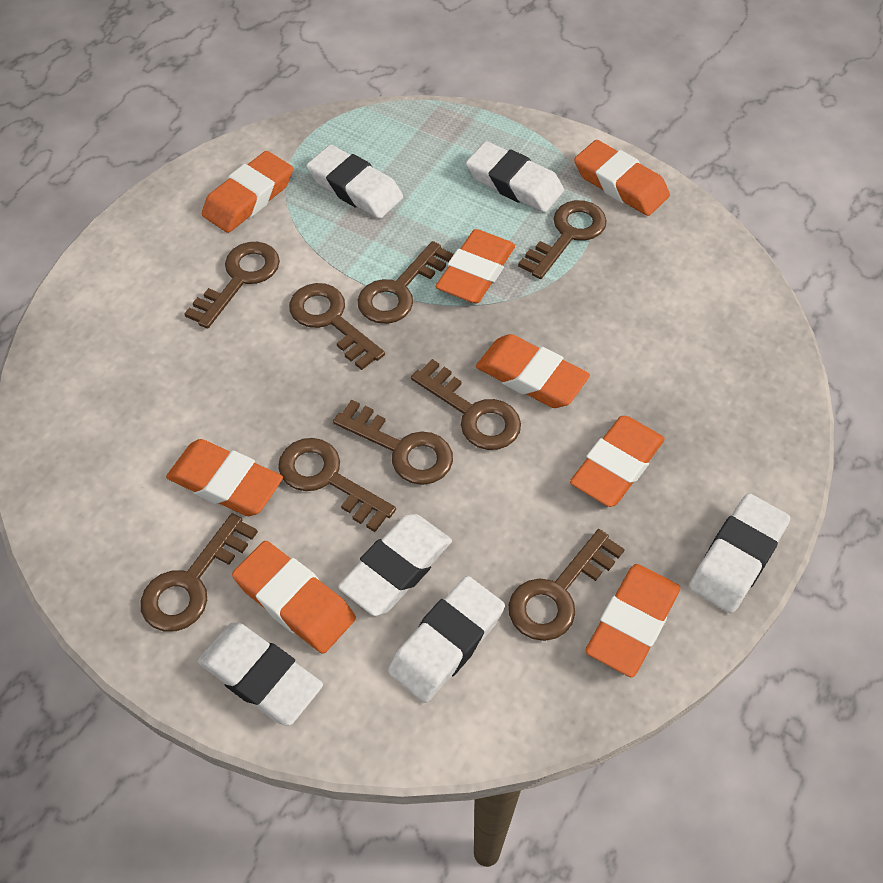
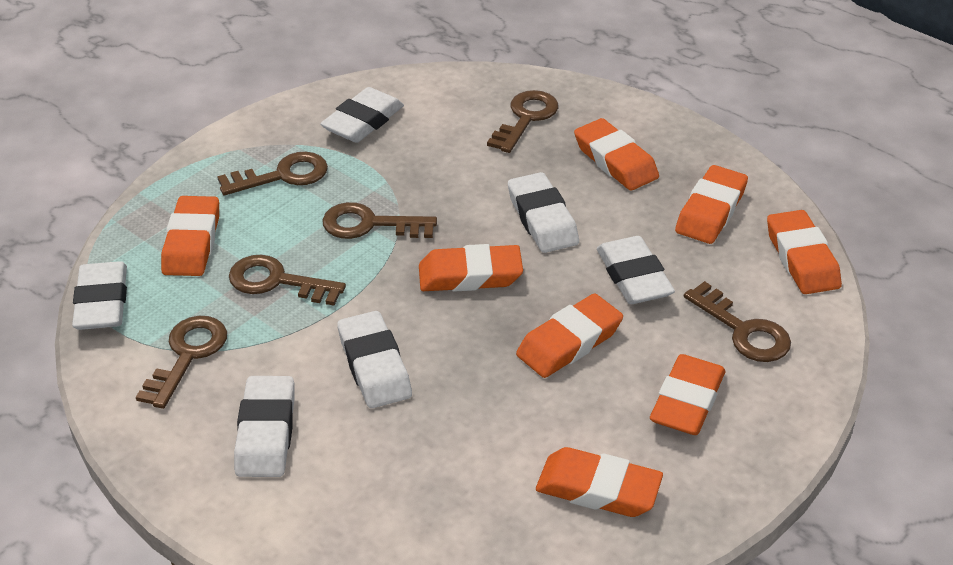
brown key: [140,513,258,631] [184,242,280,329] [278,438,396,532] [289,283,385,370] [333,400,453,485] [358,241,454,324] [411,359,521,450] [508,529,625,641] [518,200,607,279] = 9 -> [136,316,227,409] [217,152,328,195] [229,255,346,306] [322,202,437,239] [487,90,558,153] [684,281,791,362] = 6

